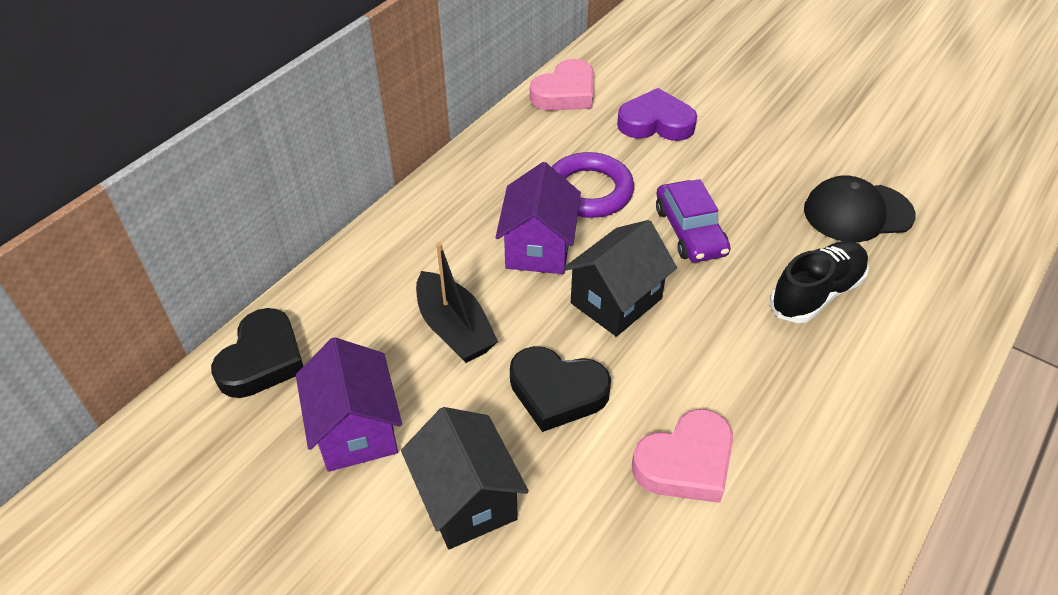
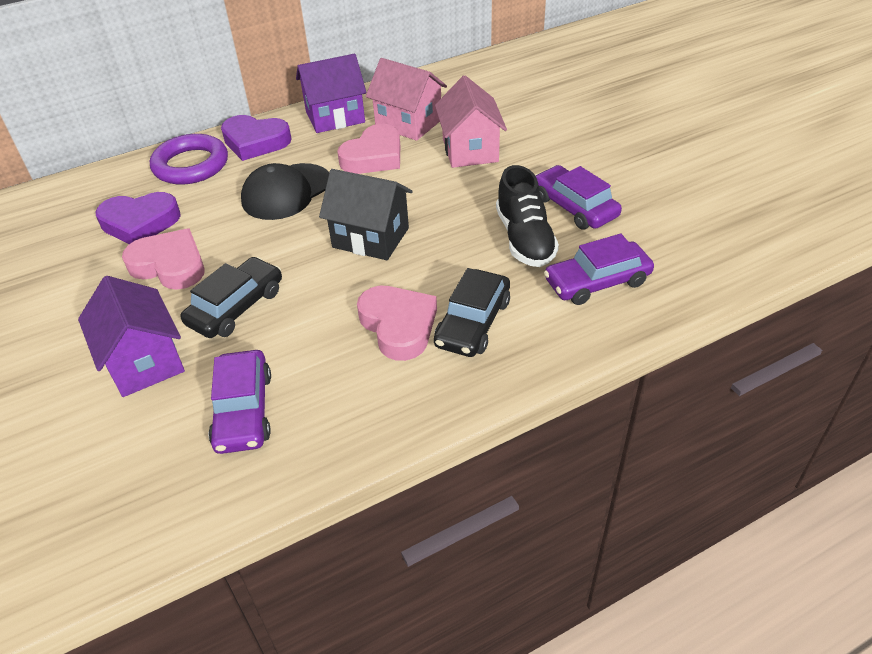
black boat: [416,242,498,363] = 1 -> none = 0
black car: none = 0 -> [180,257,282,338] [434,268,510,357] = 2
black heart: [211,308,303,398] [510,346,611,432] = 2 -> none = 0
black house: [401,407,529,549] [563,220,677,337] = 2 -> [319,169,413,260] = 1
pink heart: [530,59,594,111] [632,409,733,503] = 2 -> [122,229,205,290] [337,124,400,174] [357,286,437,361] = 3
pink house: none = 0 -> [366,58,447,141] [435,75,507,168] = 2
purple car: [656,179,731,262] = 1 -> [208,350,271,454] [535,165,622,230] [544,234,654,305] = 3
purple heart: [617,88,697,141] = 1 -> [96,192,181,244] [221,115,292,161] = 2

